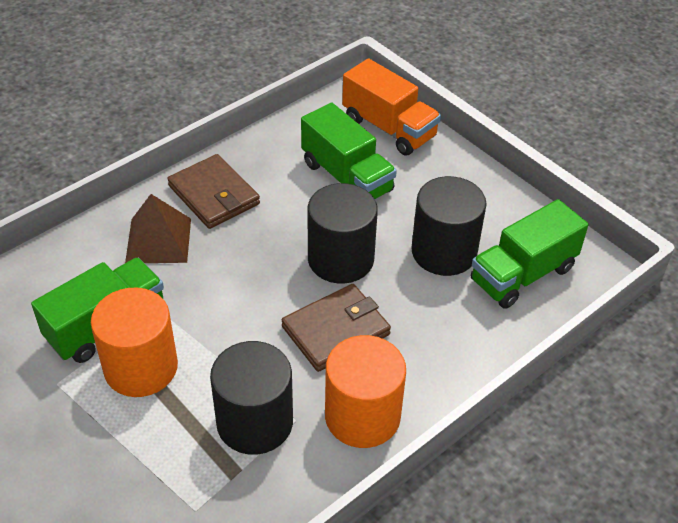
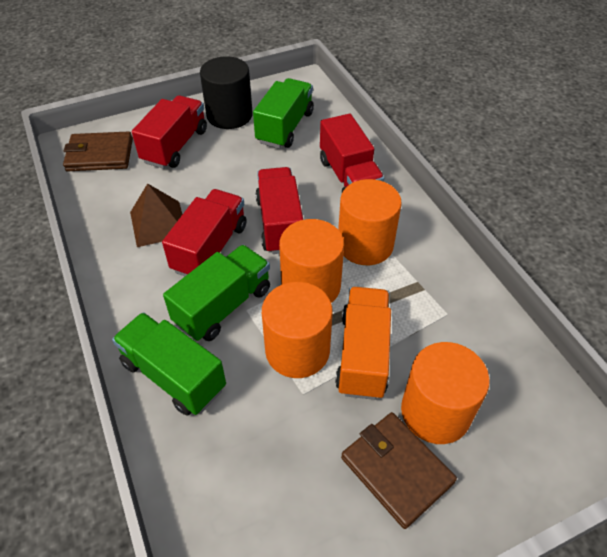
black cylinder: [210,341,293,455] [308,183,378,284] [411,176,487,276] = 3 -> [200,56,252,129] = 1
orange cylinder: [91,288,178,397] [325,335,406,448] = 2 -> [262,282,333,378] [279,219,344,303] [338,179,402,265] [401,342,490,444] = 4
red truck: none = 0 -> [132,95,207,169] [162,189,247,276] [255,167,303,254] [320,114,384,192] = 4

